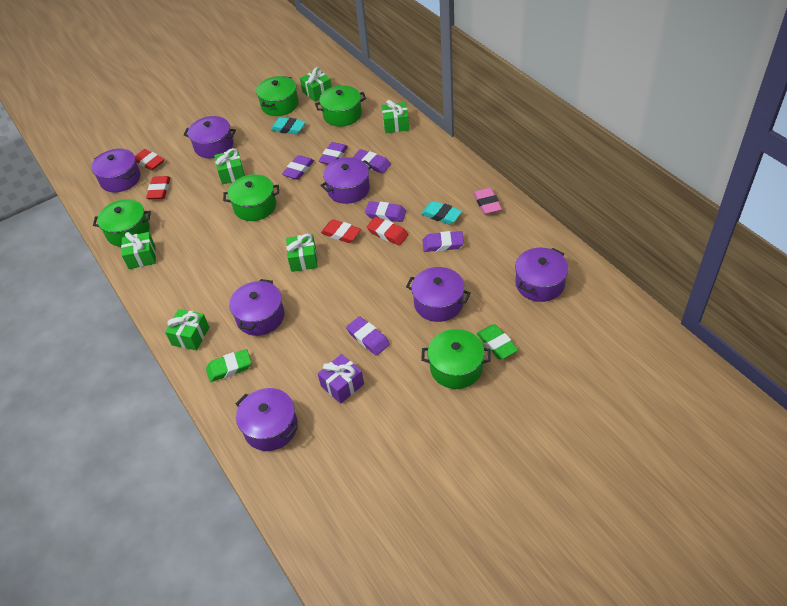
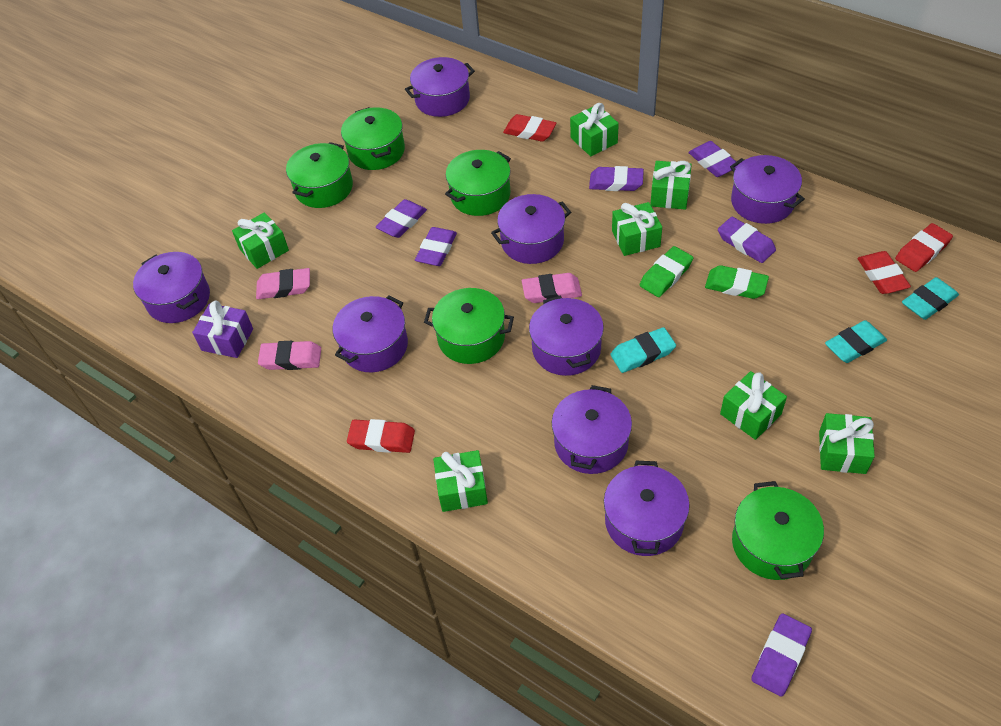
green gift: [121,232,156,269] [165,309,209,350] [214,148,245,185] [286,234,318,272] [300,67,332,102] [382,100,409,133] = 6 -> [232,212,289,269] [433,450,488,512] [570,103,619,157] [612,202,662,256] [650,161,692,210] [720,371,787,440] [819,413,875,474] = 7
pink eraser: [474,188,502,215] = 1 -> [256,268,310,299] [258,341,321,370] [522,273,582,303] = 3
purple pot: [91,149,140,193] [184,116,236,158] [229,279,284,336] [236,388,298,451] [320,157,372,204] [406,267,471,322] [515,248,569,302] = 7 -> [133,252,210,323] [333,295,408,372] [405,57,475,117] [491,194,571,264] [529,296,604,376] [552,385,632,474] [604,461,690,556] [730,155,805,224] = 8
turquoise eraser: [270,117,306,134] [421,201,462,225] = 2 -> [610,327,676,373] [825,320,887,363] [902,277,959,320] = 3

